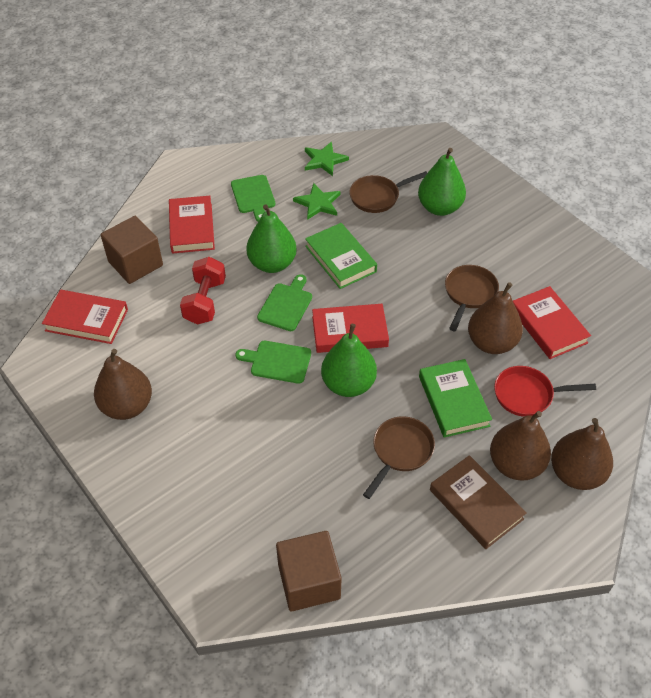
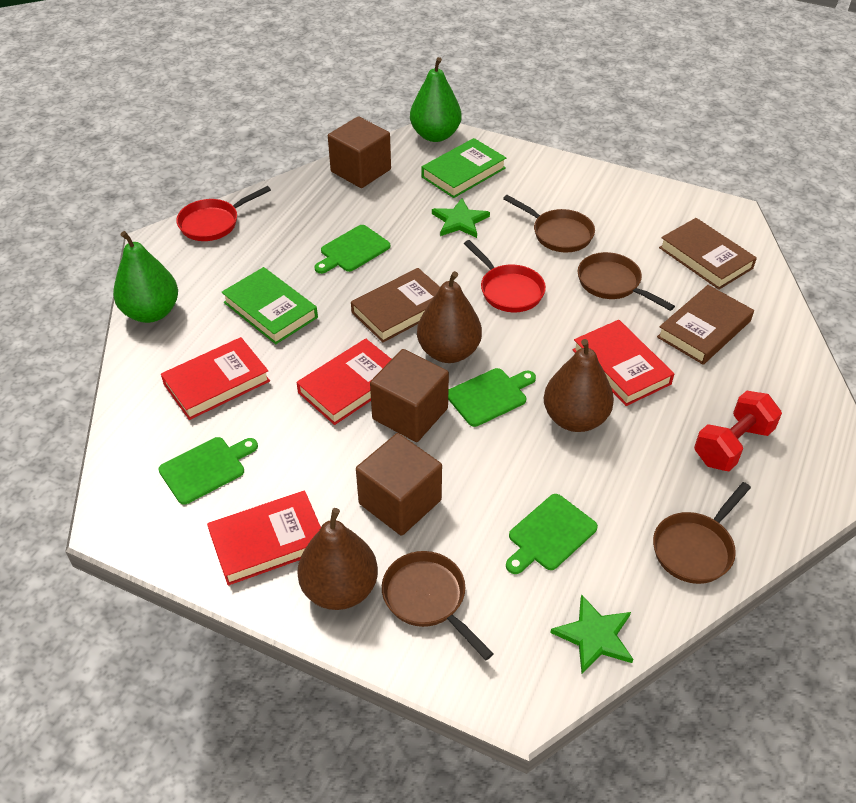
brown book: [430,455,527,549] = 1 -> [351,268,440,342] [657,285,754,365] [659,218,757,290] = 3
brown cube: [100,216,163,284] [276,531,342,612] = 2 -> [328,116,391,188] [356,433,442,536] [370,349,449,442] = 3
brown pan: [350,171,427,213] [363,416,435,499] [445,265,499,331] = 3 -> [382,551,494,660] [503,195,595,252] [578,252,675,311] [653,482,751,584] = 4
brown pear: [94,349,152,420] [468,282,523,354] [490,411,551,481] [551,418,613,490] = 4 -> [297,508,378,610] [417,271,482,363] [544,339,614,432] = 3
green cutting board: [231,175,275,222] [235,341,311,384] [257,274,312,331] = 3 -> [158,437,258,505] [314,225,390,274] [448,368,536,427] [506,494,598,574] = 4
green pear: [246,204,297,273] [321,324,377,397] [418,148,466,216] = 3 -> [113,231,178,323] [410,57,462,142] = 2
red pan: [494,366,596,417] = 1 -> [176,186,271,241] [464,240,546,312] = 2

